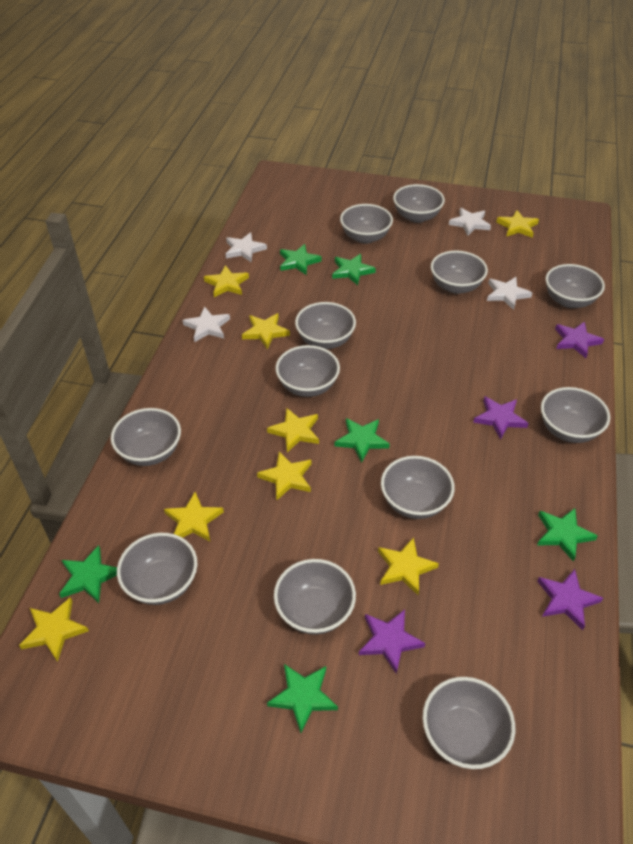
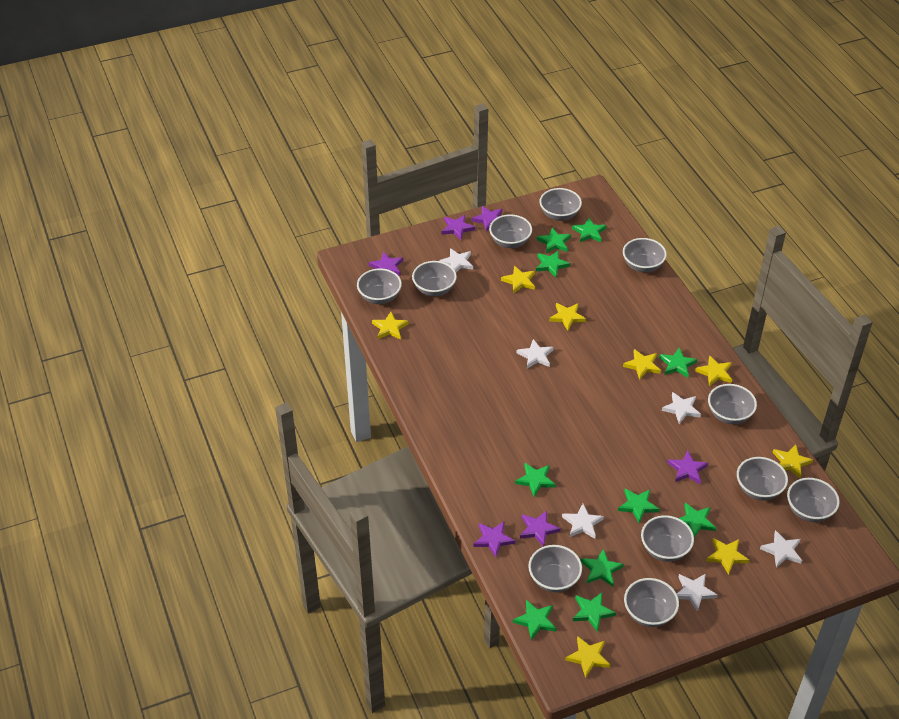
green star: [59,545,117,603] [267,664,338,733] [280,244,322,275] [332,254,376,285] [335,418,390,463] [537,508,598,562] = 6 -> [513,600,556,640] [515,463,556,497] [536,250,570,277] [537,227,571,253] [572,217,607,242] [573,592,616,632] [581,549,624,587] [618,489,660,523] [659,347,697,378] [679,503,716,537] = 10
grey bowl: [111,408,181,466] [117,533,197,605] [274,559,356,635] [275,345,340,397] [295,302,356,349] [340,204,393,244] [381,456,455,519] [393,184,445,223] [423,677,515,769] [431,250,488,294] [541,387,610,443] [545,264,605,308] = 12 -> [357,269,402,304] [412,261,457,296] [489,214,532,248] [528,545,582,592] [540,188,582,221] [623,238,667,273] [624,578,679,627] [641,515,694,562] [708,384,757,424] [737,457,788,500] [787,478,840,522] = 11
purple star: [359,609,425,674] [473,396,529,440] [537,569,603,630] [555,322,604,358] = 4 -> [369,252,403,276] [442,215,475,240] [472,206,502,231] [473,521,515,557] [520,510,561,547] [667,451,708,484] = 6
white star: [182,306,230,342] [226,232,267,262] [449,208,491,236] [487,277,532,310] = 4 -> [439,248,473,272] [517,339,554,368] [562,504,604,539] [662,392,701,424] [677,573,718,612] [760,530,802,568] = 6

